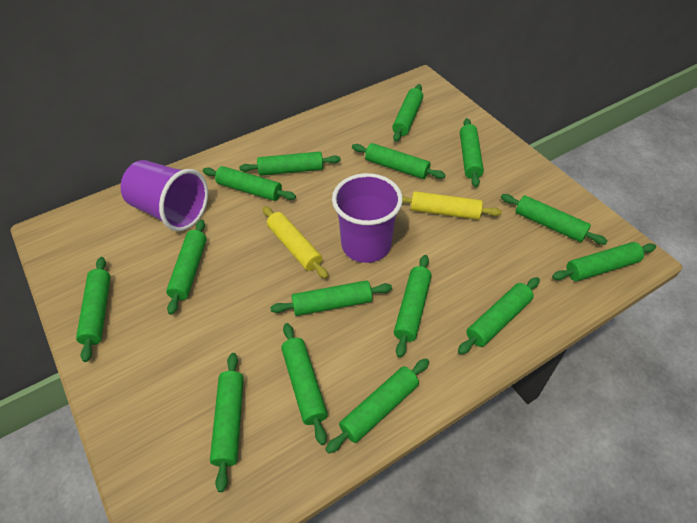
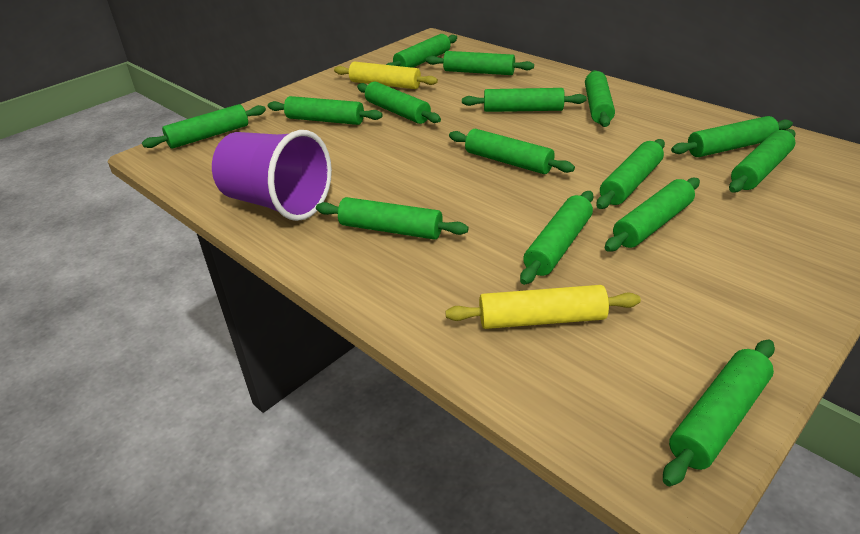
purple cup: [121,160,208,231] [332,173,403,263] = 2 -> [212,130,332,221] = 1

